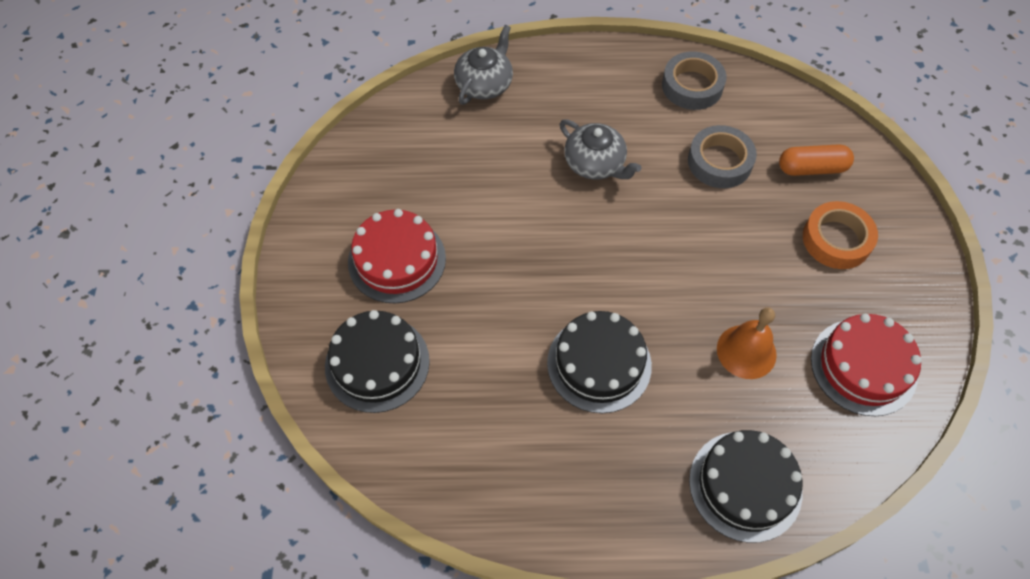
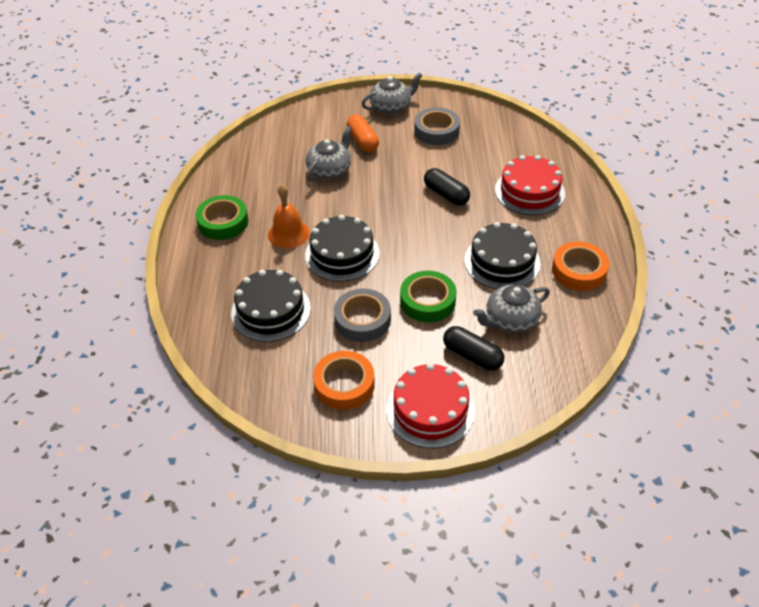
black capsule: none = 0 -> [424,168,470,206] [443,326,504,370] = 2
green tape: none = 0 -> [196,195,249,240] [400,271,456,322] = 2
grey teapot: [454,25,513,105] [560,119,641,180] = 2 -> [306,126,351,181] [362,72,423,114] [473,284,550,333] = 3
orange tape: [803,201,878,269] = 1 -> [313,351,375,410] [552,242,609,291] = 2

